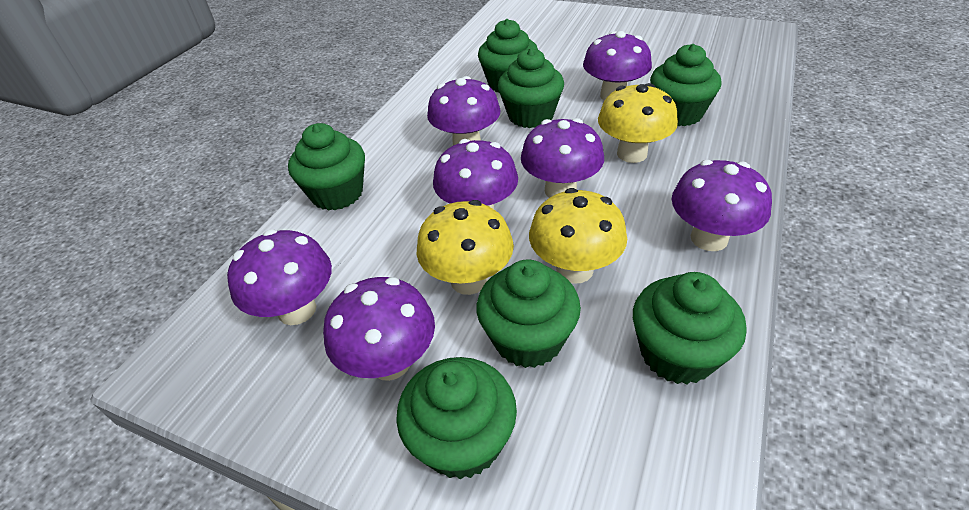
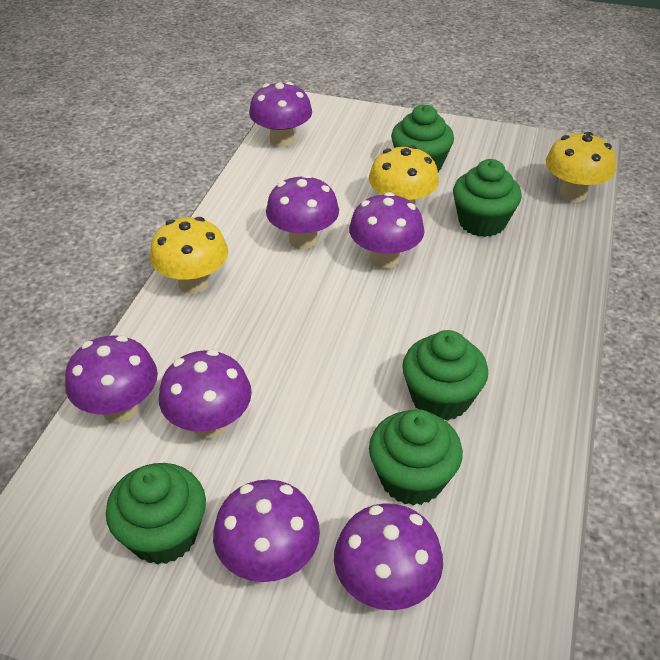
green cupcake: [288,123,365,211] [396,357,517,479] [477,259,581,368] [478,19,538,93] [498,48,564,128] [633,272,747,385] [650,44,721,126] = 7 -> [106,463,206,565] [369,409,463,506] [391,105,454,173] [402,330,488,421] [453,159,522,237] = 5

